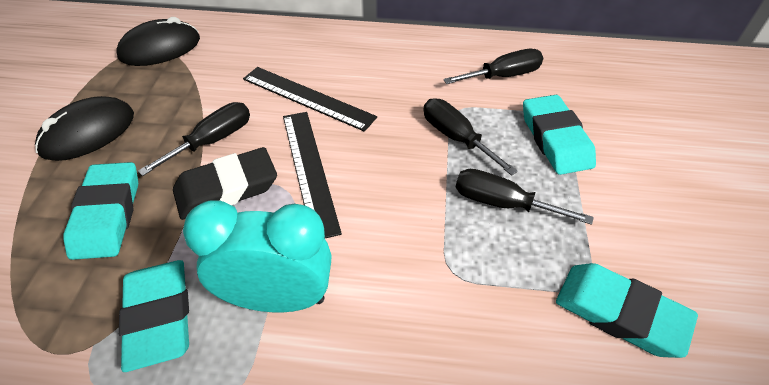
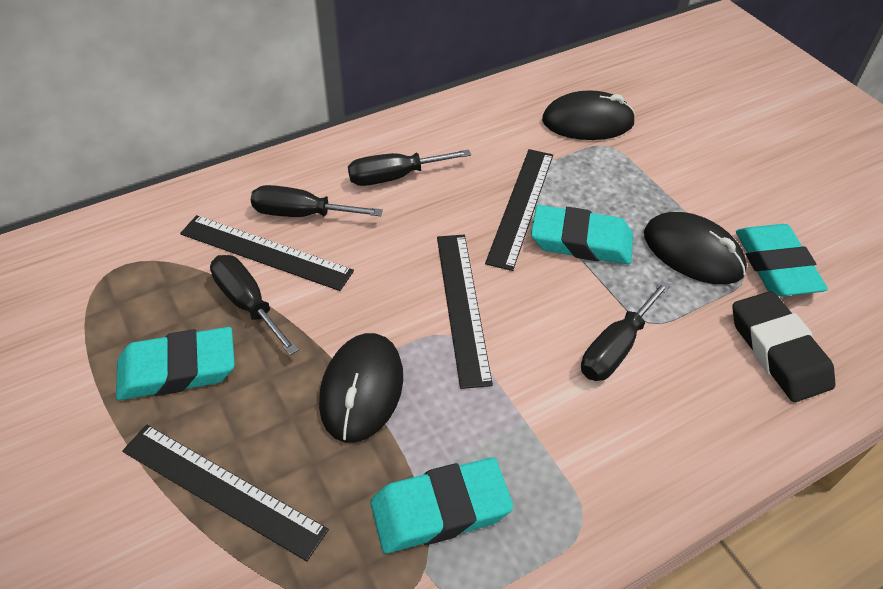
black mouse: [35,96,134,161] [117,17,200,66] = 2 -> [319,333,403,443] [542,91,635,140] [644,212,747,285] = 3
black ruler: [243,67,377,132] [283,112,342,239] = 2 -> [122,424,329,561] [180,215,354,291] [437,235,493,389] [485,149,553,271] = 4
turquoise clock: [183,200,332,312] = 1 -> none = 0

